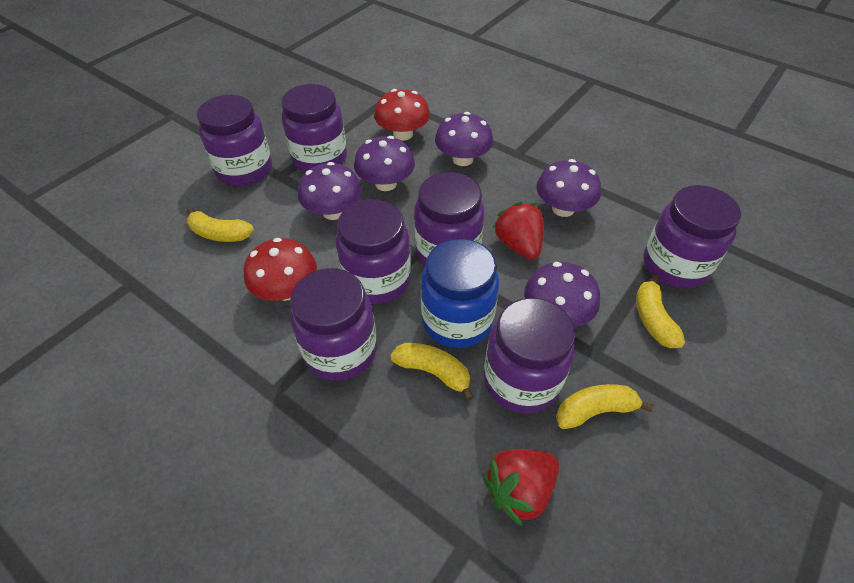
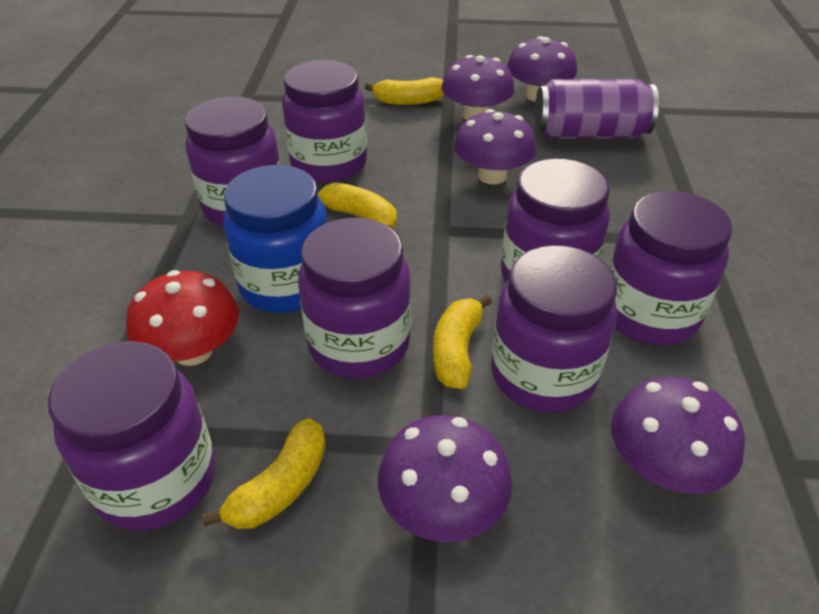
purple can: none = 0 -> [535,79,659,139] = 1
red mushroom: [244,238,317,301] [374,89,430,141] = 2 -> [126,270,239,366] = 1
red strawberry: [482,449,559,526] [493,202,544,259] = 2 -> none = 0

